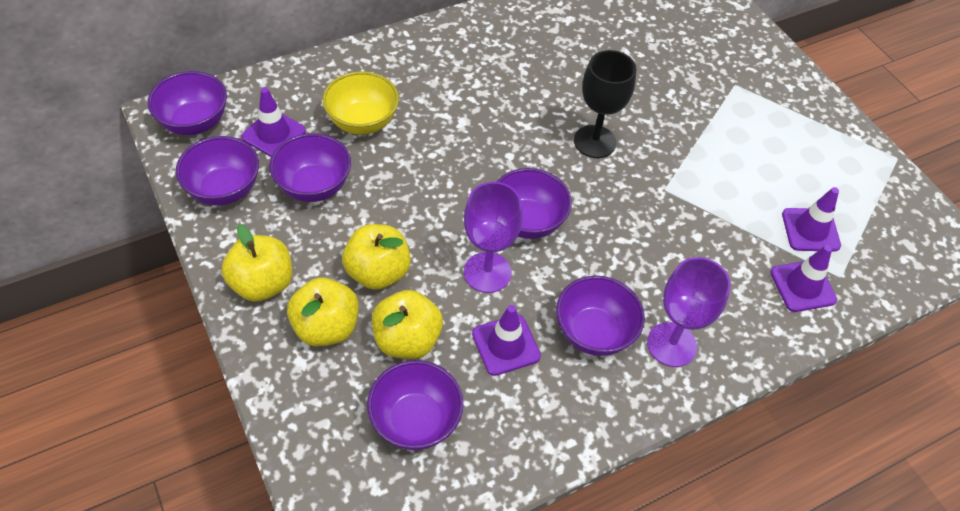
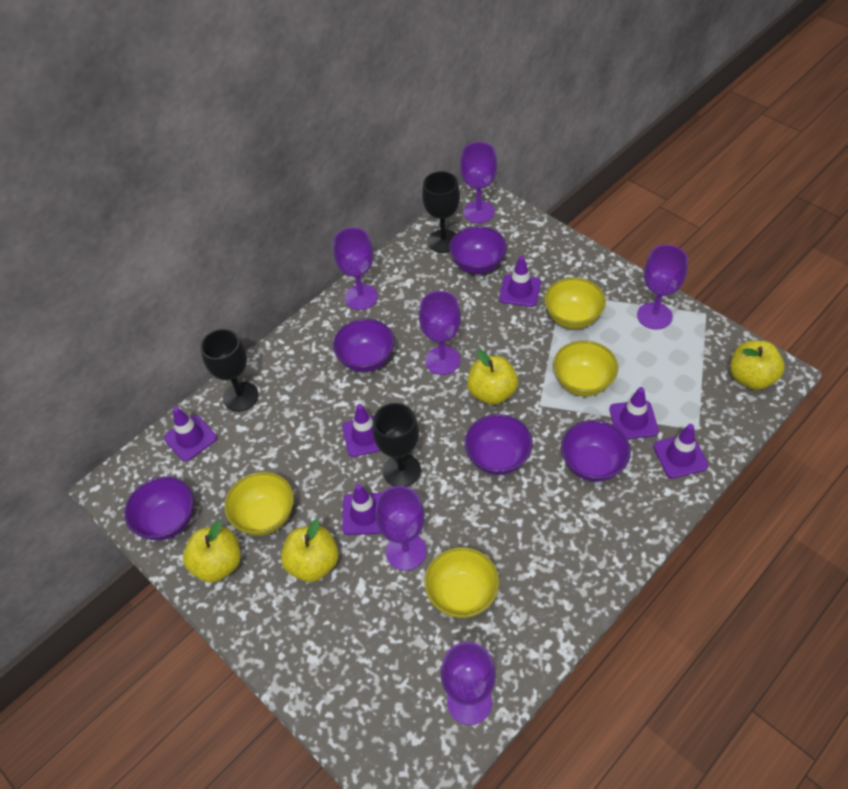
black goblet: [574,50,636,158] = 1 -> [200,329,259,412] [373,403,421,487] [422,171,460,253] = 3
purple bowl: [148,71,227,135] [176,136,259,206] [269,133,351,202] [367,360,464,450] [496,168,572,239] [556,276,645,356] = 6 -> [124,476,194,541] [333,319,395,372] [449,226,507,274] [465,414,533,475] [561,420,631,482] = 5
purple goblet: [464,182,523,293] [647,257,731,367] = 2 -> [333,228,378,310] [375,486,426,571] [419,291,461,375] [441,642,496,725] [460,142,497,223] [637,245,688,330] = 6
purple traffic cone: [241,87,306,157] [472,305,541,376] [770,245,837,312] [782,187,841,252] = 4 -> [164,407,217,462] [342,404,380,457] [342,484,382,535] [499,256,541,307] [609,387,659,439] [653,424,708,479] = 6
yellow bowl: [322,71,399,135] = 1 -> [224,472,294,536] [424,547,499,618] [544,277,606,329] [553,340,618,397] = 4

